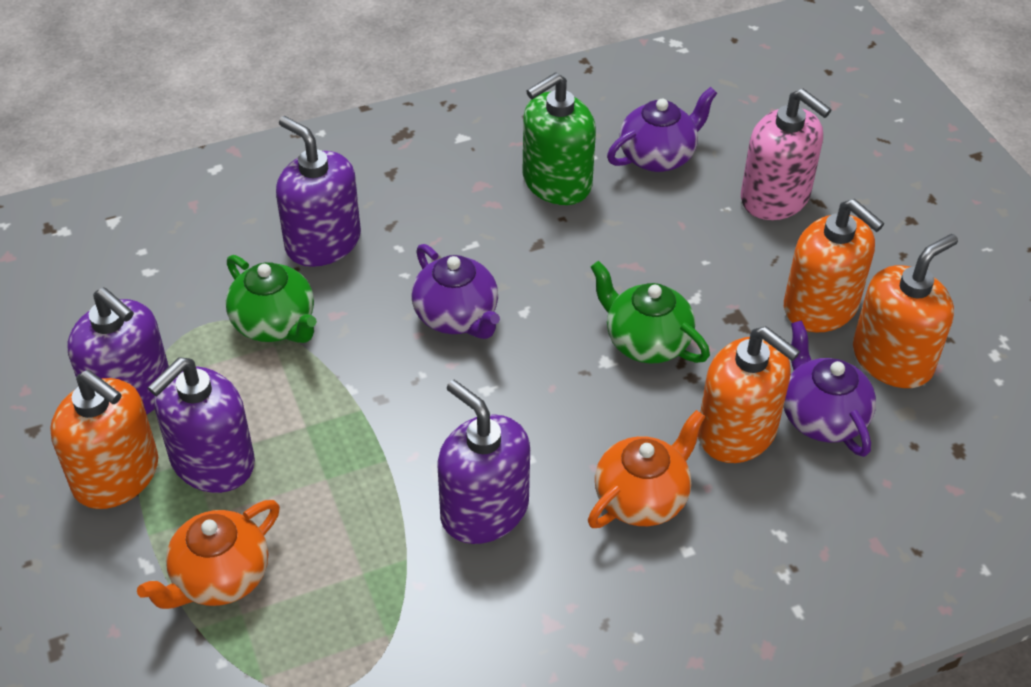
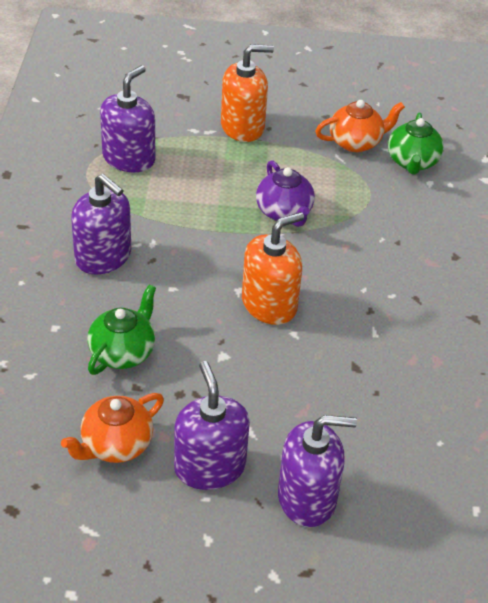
green soap dispenser: [523,72,596,205] = 1 -> none = 0
orange soap dispenser: [50,370,158,509] [698,326,800,463] [784,199,884,333] [853,234,958,388] = 4 -> [221,44,274,142] [242,212,304,325] = 2
pink soap dispenser: [741,89,831,220] = 1 -> none = 0
purple teapot: [411,244,500,339] [607,87,717,172] [784,320,876,457] = 3 -> [256,160,315,227] = 1

